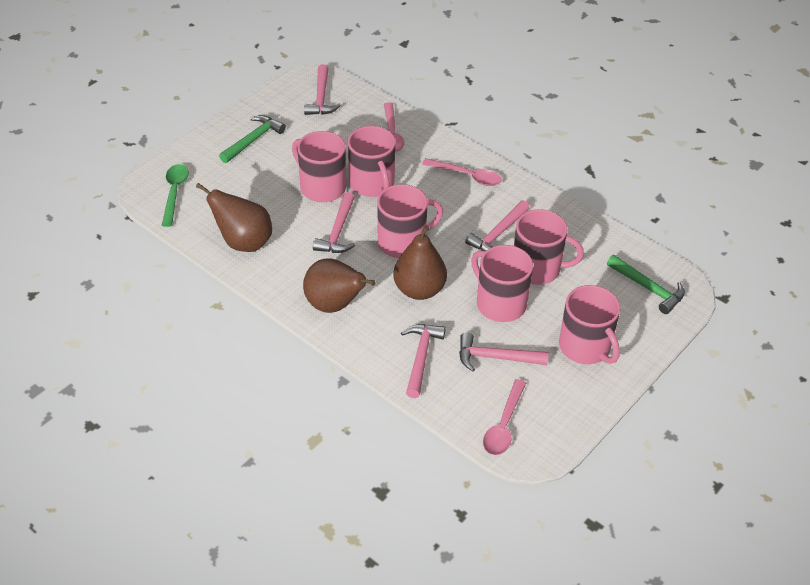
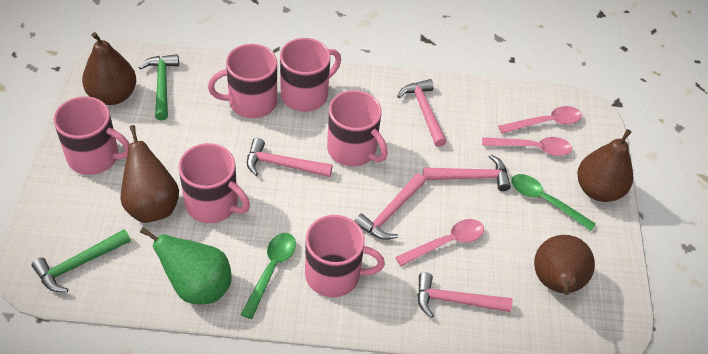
brown pear: [196,183,272,252] [303,258,376,313] [393,225,447,300] = 3 -> [82,32,136,105] [121,125,179,223] [534,235,595,295] [577,129,633,202] = 4
green pear: none = 0 -> [140,227,232,305] = 1
green spoon: [162,164,189,227] = 1 -> [241,233,296,319] [511,174,596,231] = 2

